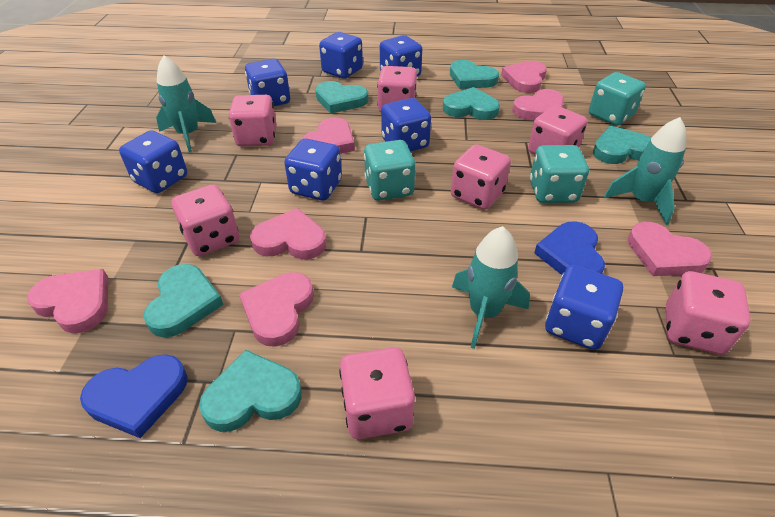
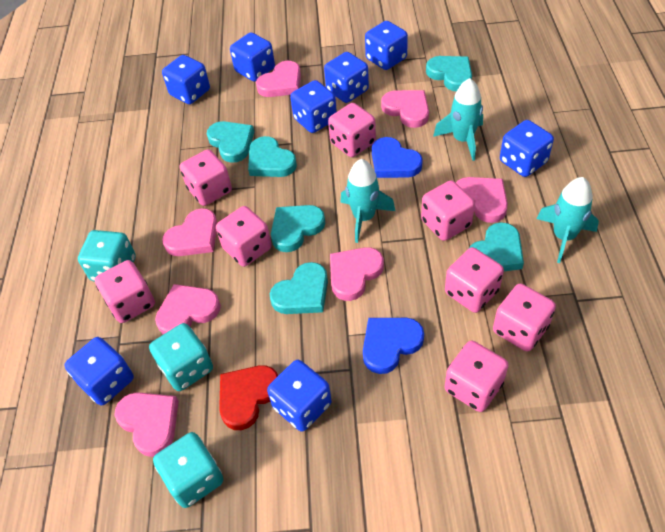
blue dice: [119,131,187,193] [245,59,290,106] [284,139,342,200] [319,32,363,79] [380,35,422,77] [381,98,431,152] [545,265,623,350] = 7 -> [64,337,134,405] [162,55,210,104] [230,32,275,82] [267,360,332,432] [290,80,337,133] [324,52,369,103] [365,21,408,70] [500,120,554,177] = 8
pink dice: [172,185,239,256] [229,95,277,147] [339,347,415,439] [377,66,417,112] [451,144,511,210] [528,106,587,154] [666,271,751,354] = 7 -> [95,260,155,323] [180,149,232,206] [216,206,272,267] [328,103,376,157] [421,180,475,241] [445,247,504,313] [445,341,509,412] [493,284,556,351] = 8
red heart: none = 0 -> [219,365,278,430] = 1

